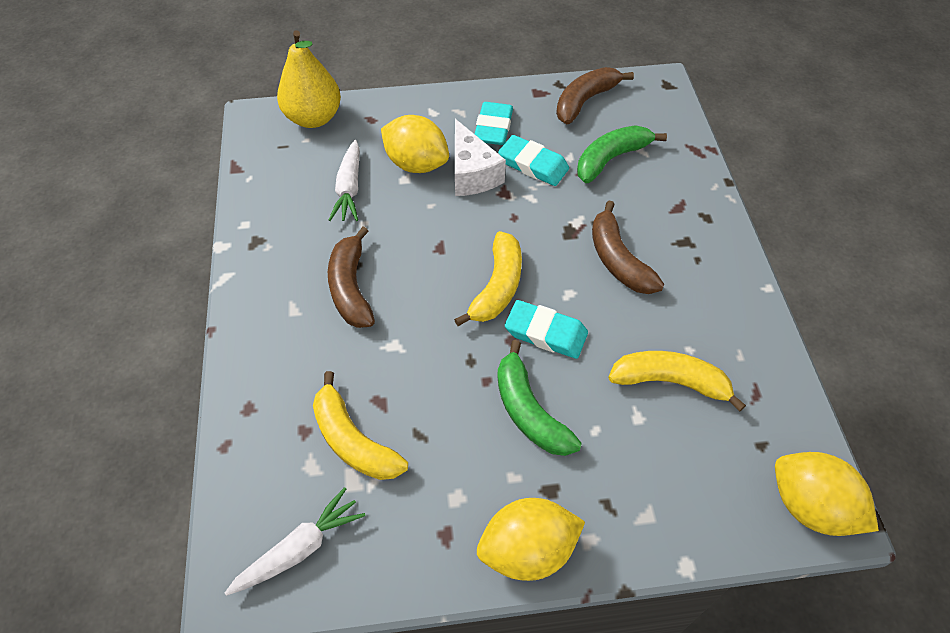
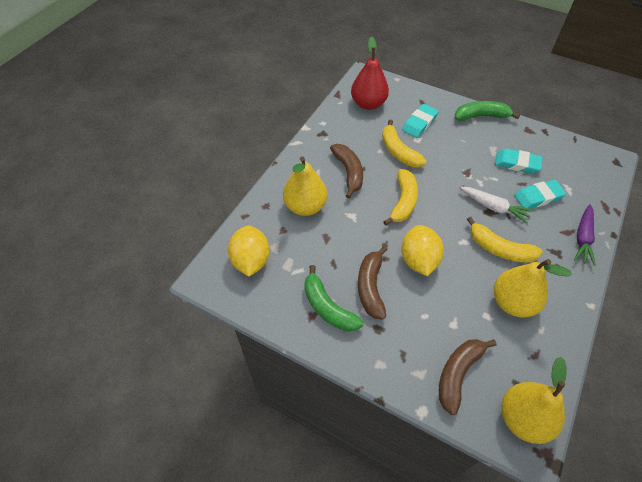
purple carrot: none = 0 -> [574,204,596,266] = 1
red pear: none = 0 -> [351,36,389,110] = 1
white carrot: [225,487,365,596] [329,140,360,221] = 2 -> [461,187,533,224] = 1
white cheese: [455,119,506,196] = 1 -> none = 0
yellow lemon: [381,115,449,173] [477,498,585,581] [775,452,879,536] = 3 -> [228,225,270,276] [401,225,444,276] = 2
yellow pear: [277,30,341,128] = 1 -> [283,156,327,216] [494,259,572,318] [502,357,567,444] = 3

